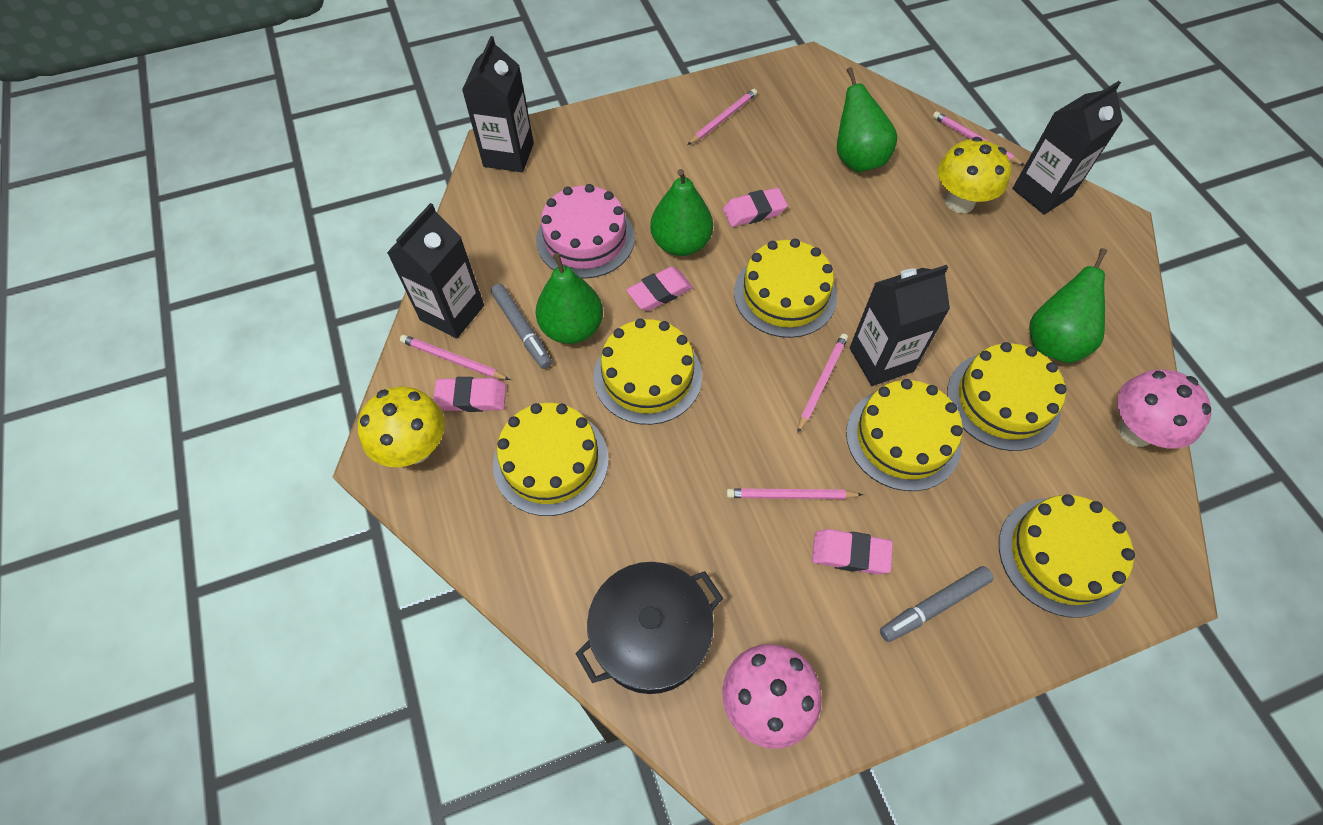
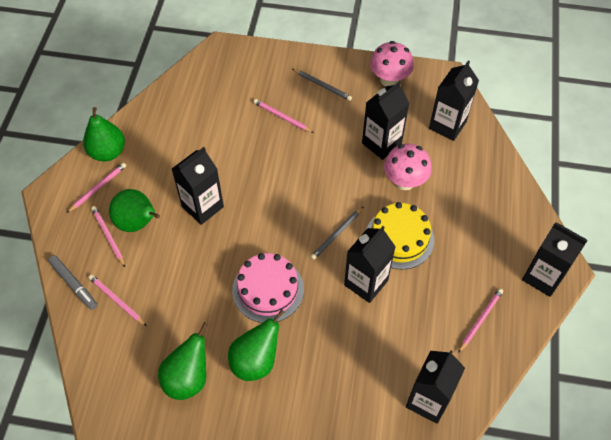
black carton: [387,203,484,339] [462,36,534,172] [850,265,950,386] [1012,81,1123,215] = 4 -> [172,147,224,225] [344,226,396,303] [362,81,409,160] [406,350,465,424] [429,61,479,141] [522,222,587,297] = 6
black pot: [575,562,723,694] = 1 -> none = 0
grey marker: [491,284,552,369] [880,566,994,642] = 2 -> [48,255,97,310] = 1
grey pencil: none = 0 -> [293,69,352,101] [311,206,364,260] = 2
pink eraser: [433,377,506,412] [626,267,693,311] [723,188,788,227] [812,529,893,575] = 4 -> none = 0
yellow cake: [493,403,609,516] [593,318,702,425] [734,239,837,338] [846,379,963,491] [947,342,1067,451] [999,494,1135,618] = 6 -> [367,202,434,270] = 1
yellow mushroom: [358,387,445,467] [938,137,1011,213] = 2 -> none = 0

